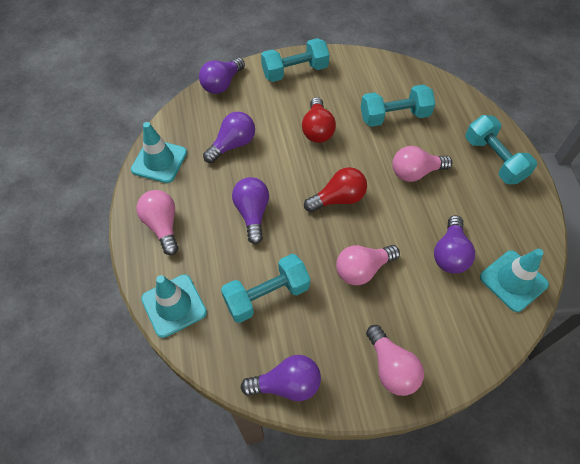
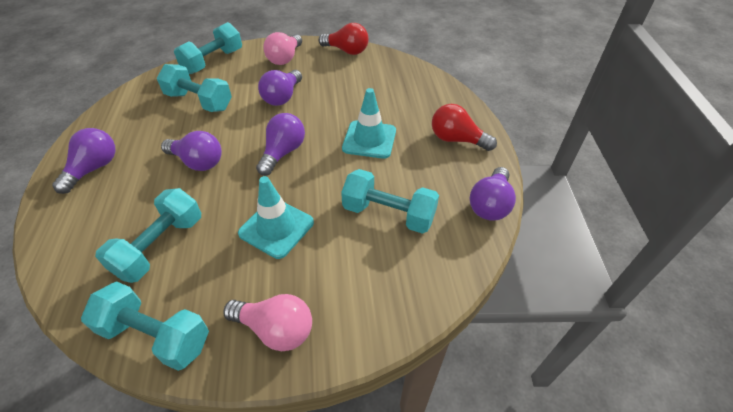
pink light bulb: [137,190,178,255] [336,245,400,285] [366,325,424,396] [392,146,452,182] = 4 -> [223,294,312,351] [263,32,302,65] = 2
turquoise dumbbell: [221,254,310,323] [261,38,330,82] [361,84,435,127] [465,115,537,184] = 4 -> [81,281,209,371] [95,188,201,283] [157,64,232,112] [174,22,242,74] [341,169,439,234] = 5
turquoise traffic cone: [131,122,187,183] [141,274,207,338] [480,249,549,312] = 3 -> [238,176,314,259] [342,88,396,159] = 2

